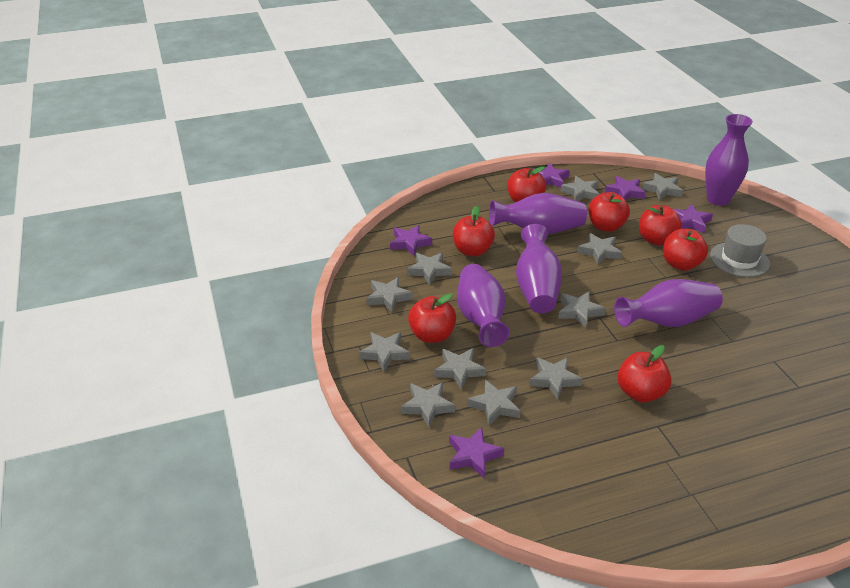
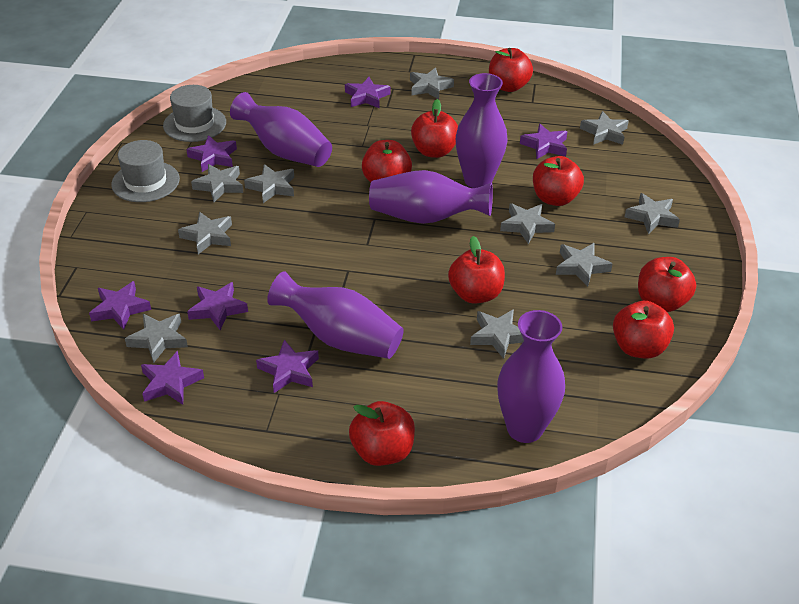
grey hat: [710,224,770,277] = 1 -> [111,140,180,202] [163,85,226,142] = 2
grey star: [359,332,410,372] [366,277,413,313] [401,382,455,427] [407,253,452,285] [434,348,486,390] [467,380,521,426] [529,357,583,400] [558,291,606,328] [560,176,599,201] [577,233,622,265] [642,173,683,200] = 11 -> [125,314,188,363] [178,212,232,254] [191,164,243,202] [244,164,294,203] [410,68,454,99] [470,309,524,359] [500,203,555,244] [556,243,613,287] [580,111,629,145] [625,193,680,234] = 10
purple star: [390,225,432,256] [449,427,504,478] [533,163,569,188] [605,176,646,200] [673,204,713,233] = 5 -> [89,281,151,330] [141,351,204,405] [186,135,237,172] [187,282,248,330] [256,340,319,393] [345,77,391,109] [520,124,568,160] = 7
red apple: [408,293,456,343] [453,206,495,256] [507,166,546,203] [589,192,630,232] [617,345,672,403] [639,205,682,246] [663,229,708,271] = 7 -> [349,401,415,466] [362,140,412,182] [411,99,458,158] [448,236,505,304] [489,48,533,92] [533,156,584,206] [613,301,674,359] [638,257,696,312] = 8

